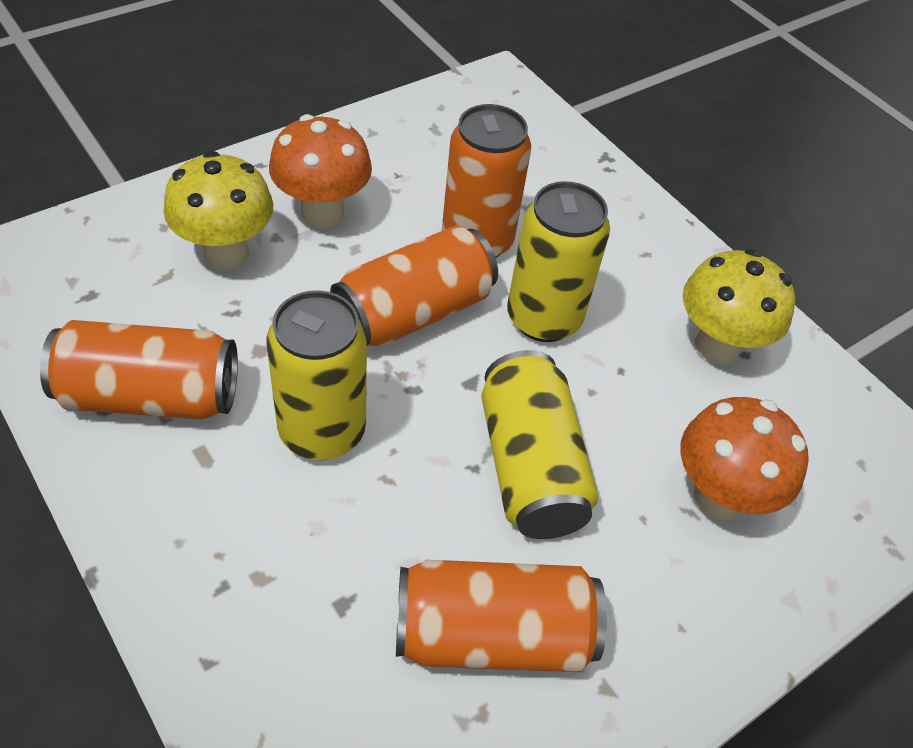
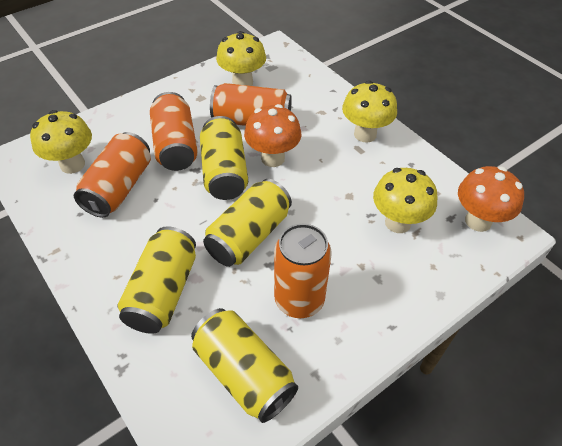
yellow can: [267,290,367,460] [481,350,598,539] [507,181,610,342] = 3 -> [118,226,196,334] [191,308,298,423] [200,116,248,200] [203,179,292,267] = 4
yellow mushroom: [163,151,274,270] [683,249,795,365] = 2 -> [30,110,92,174] [216,31,266,86] [342,81,397,143] [373,168,437,233] = 4

